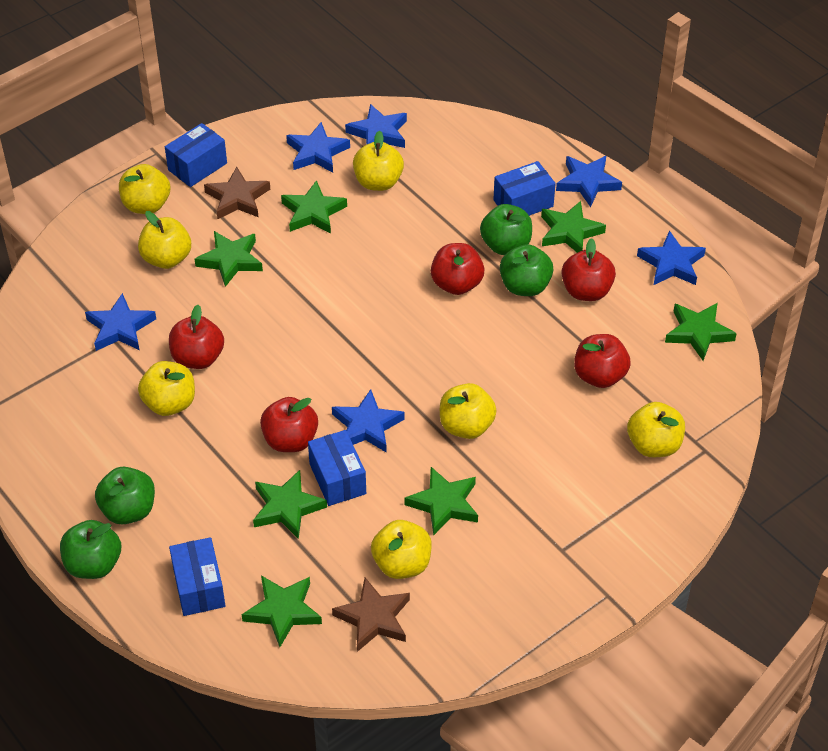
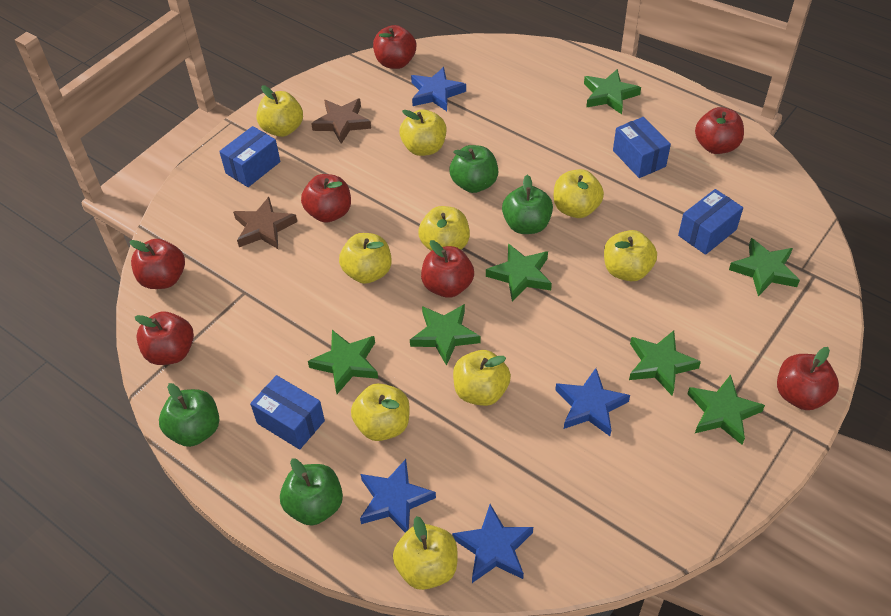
blue star: [85,293,156,351] [286,122,350,173] [332,389,405,453] [345,104,407,148] [556,156,622,207] [637,230,706,285] = 6 -> [360,459,436,533] [411,67,466,111] [452,504,533,583] [555,368,630,436] = 4
red apple: [169,305,224,369] [260,397,318,452] [431,243,485,295] [562,238,616,301] [574,334,630,388] = 5 -> [130,239,185,289] [135,312,194,365] [301,174,351,223] [373,25,416,69] [421,240,474,298] [695,107,744,154] [777,347,839,410] = 7
yellow apple: [119,164,170,214] [138,211,191,269] [138,361,195,416] [353,130,404,191] [371,520,432,579] [440,383,497,439] [627,402,685,457] = 7 -> [257,85,303,137] [339,233,392,284] [351,383,409,441] [393,516,457,590] [399,109,446,156] [418,206,470,251] [453,350,511,406] [554,169,604,218] [604,230,657,281] = 9

